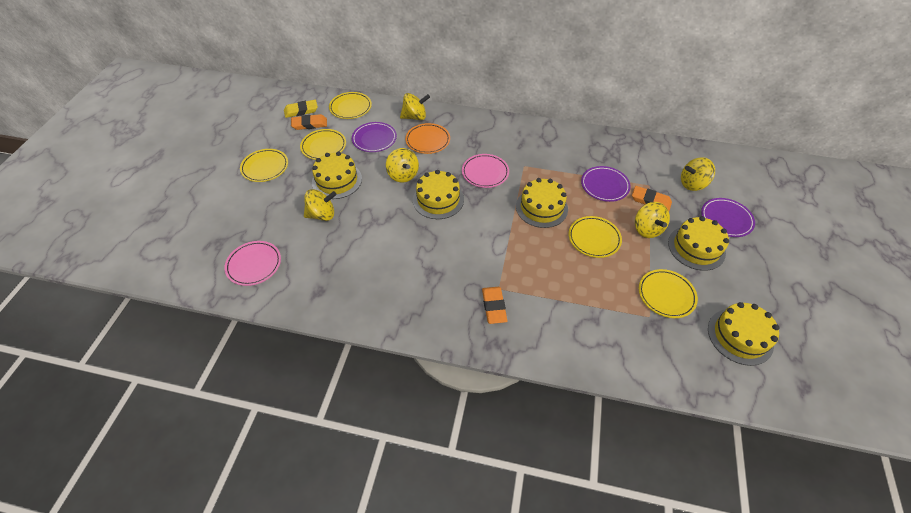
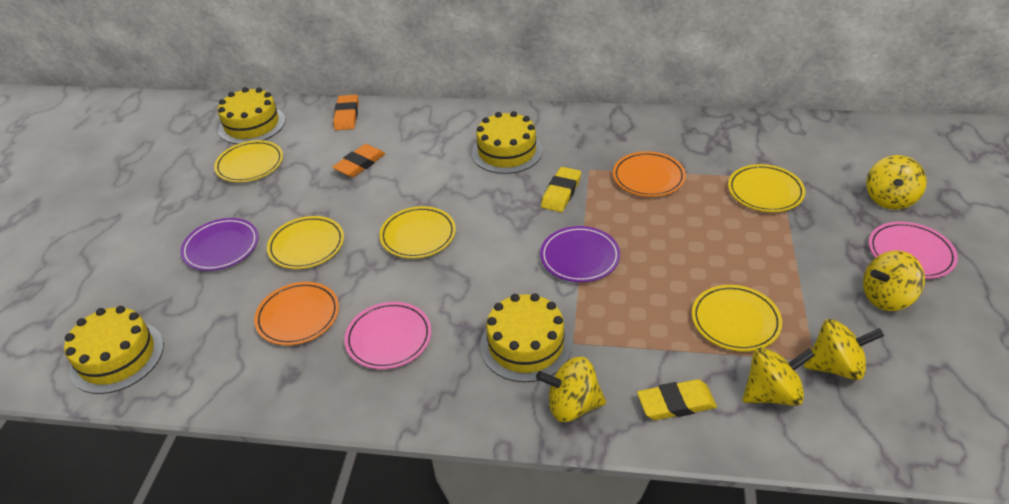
orange eraser: [291,114,327,130] [482,287,507,324] [632,186,672,211] = 3 -> [332,144,385,177] [333,95,359,130] = 2
orange plate: [405,123,450,154] = 1 -> [254,282,339,345] [613,151,686,197] = 2
purple plate: [352,122,397,152] [581,166,631,202] [701,198,755,237] = 3 -> [180,218,259,271] [540,226,620,282] = 2
yellow cake: [312,152,362,199] [413,170,464,219] [516,178,568,228] [668,216,729,271] [708,302,779,366] = 5 -> [64,306,164,394] [218,87,285,144] [472,111,543,174] [480,293,572,382] = 4
yellow eraser: [284,100,318,118] = 1 -> [541,167,581,212] [637,379,717,420] = 2

